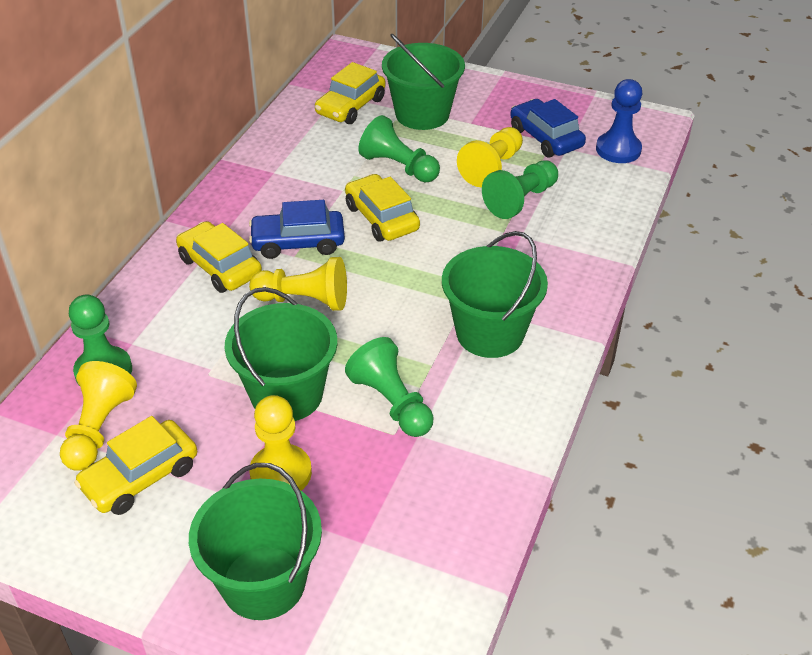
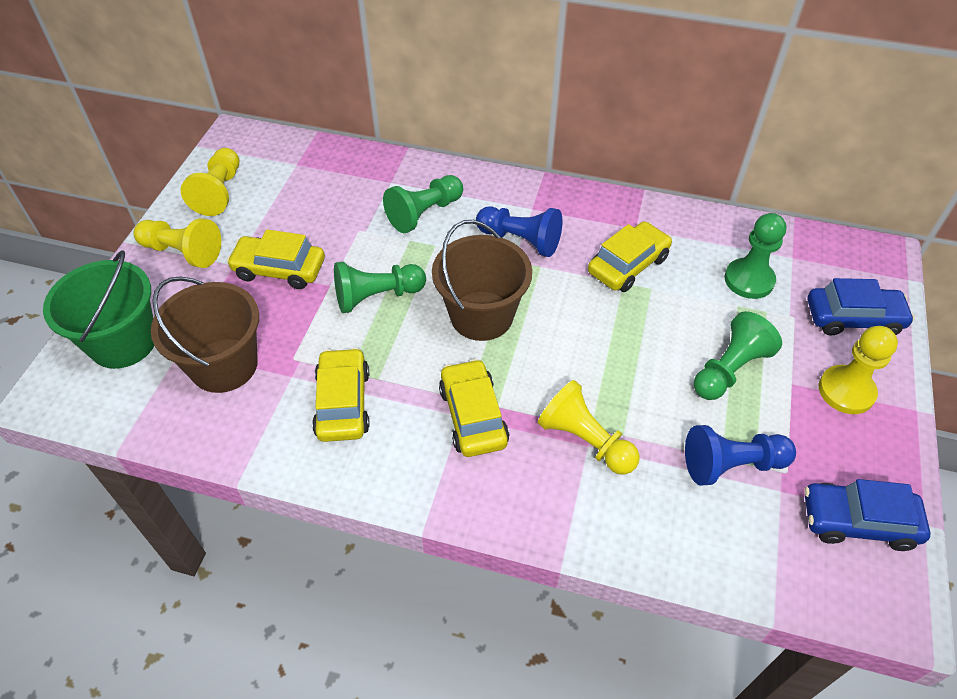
blue pawn: [596,79,642,163] = 1 -> [476,206,562,257] [685,425,796,486] = 2
brown bucket: none = 0 -> [151,276,259,393] [432,220,532,341] = 2
green bucket: [189,463,322,620] [224,287,337,421] [382,34,465,130] [442,231,548,358] = 4 -> [43,250,154,369] = 1

